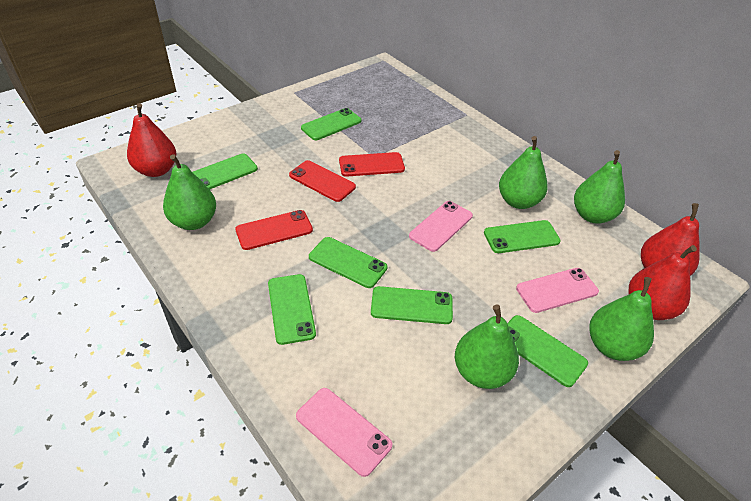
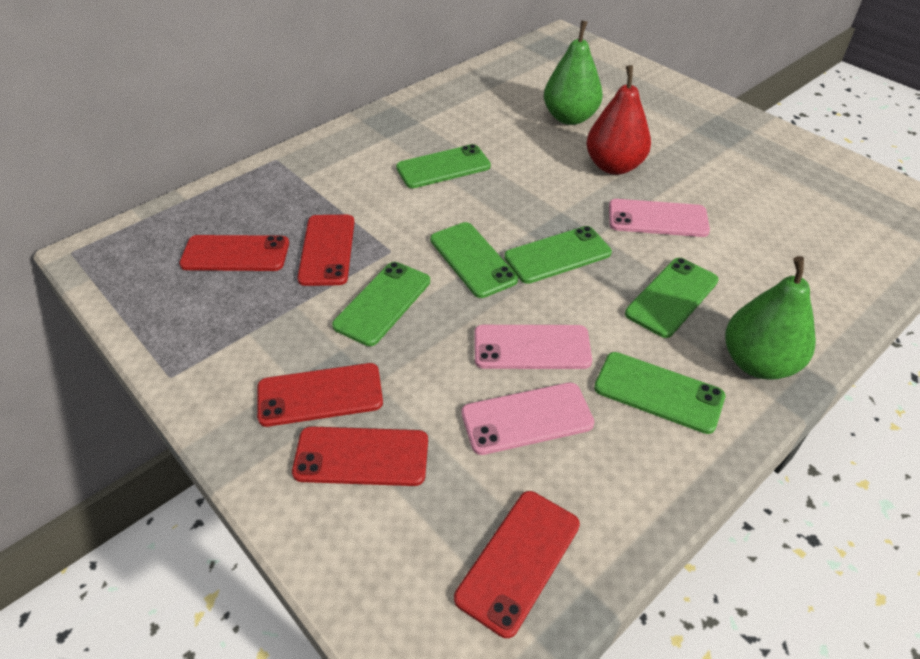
green pear: [163,154,216,230] [455,304,519,389] [499,136,548,209] [574,150,625,224] [589,277,654,361] = 5 -> [544,20,603,125] [725,256,816,380] = 2
green phone: [193,153,258,190] [268,274,316,345] [301,108,361,140] [309,237,387,288] [371,286,453,324] [484,220,561,253] [507,315,588,387] = 7 -> [332,262,430,346] [396,144,491,188] [430,222,518,298] [504,226,612,284] [594,352,725,434] [625,258,719,338] = 6
red pear: [127,103,176,177] [629,245,697,320] [641,203,700,276] = 3 -> [586,65,651,175] = 1
red phone: [235,210,313,250] [289,160,356,202] [339,152,405,177] = 3 -> [179,235,289,271] [257,363,383,427] [292,426,428,486] [297,215,355,286] [454,491,580,638] = 5

